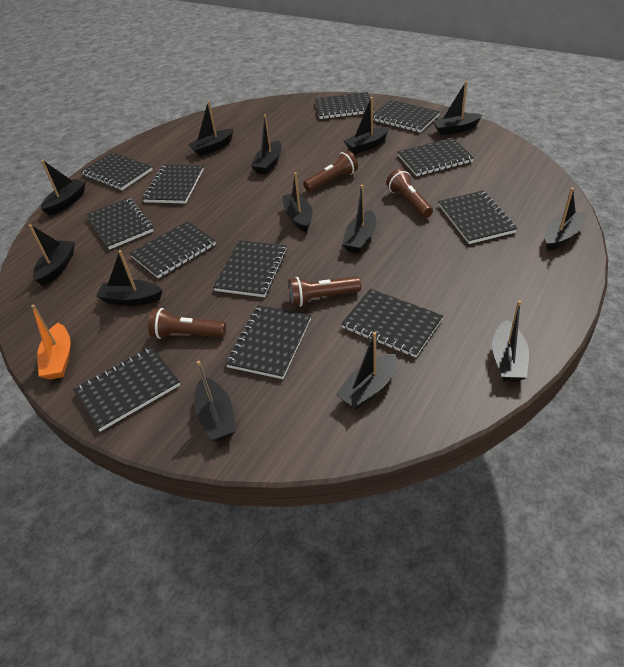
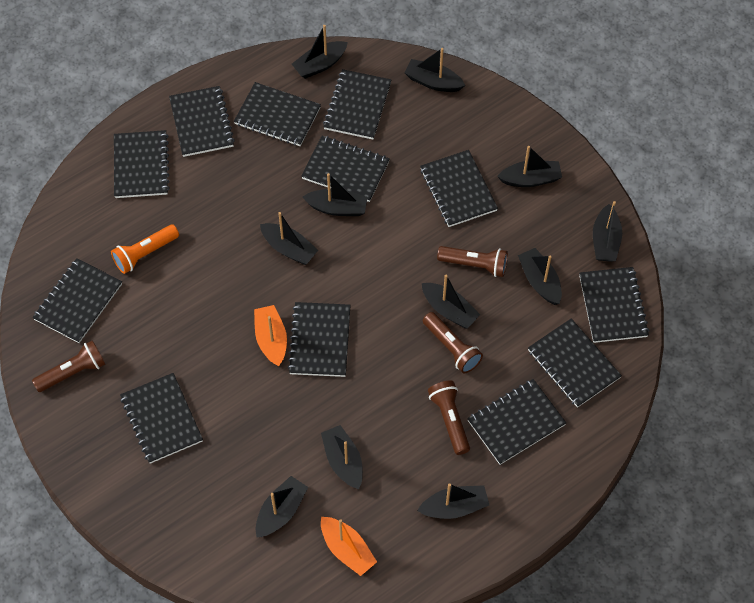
black boat: [29,224,75,286] [41,160,86,216] [96,250,163,306] [188,101,234,156] [194,361,236,442] [251,114,282,174] [282,172,312,232] [335,332,397,410] [342,185,376,254] [344,97,390,154] [432,81,482,135] [492,300,529,382] [544,187,588,251] = 13 -> [256,476,308,537] [260,212,318,265] [292,25,348,79] [303,173,368,216] [321,425,363,489] [405,48,465,92] [417,483,489,519] [422,275,480,329] [497,146,562,187] [518,248,562,305] [593,201,622,262] = 11
orange boat: [31,304,71,380] = 1 -> [254,305,287,366] [321,517,377,576] = 2
orange flashlight: none = 0 -> [111,224,179,274] = 1

